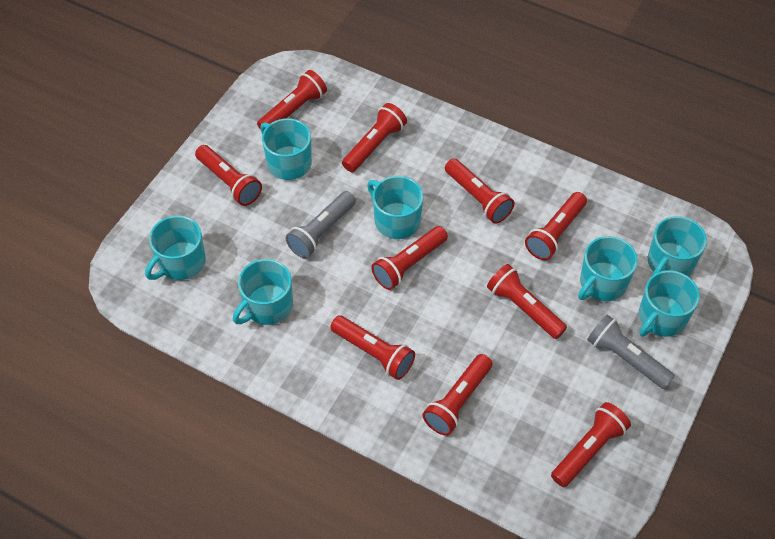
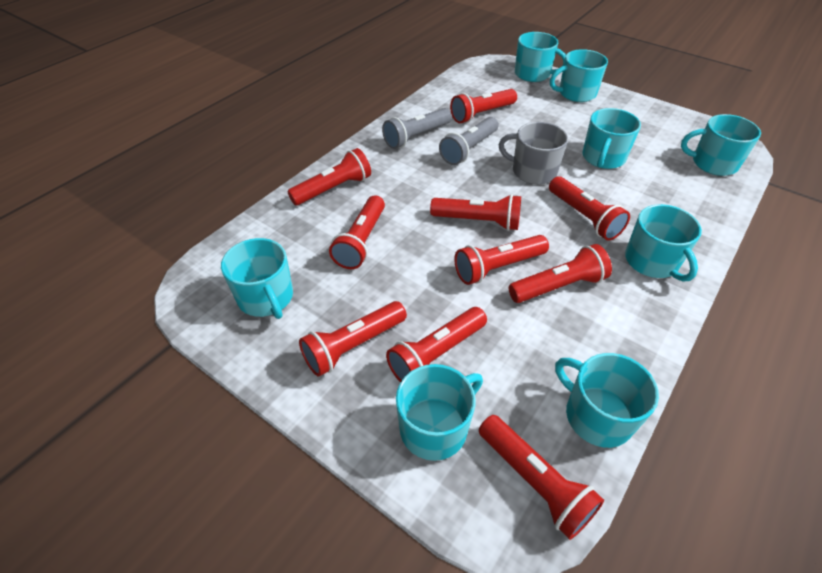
grey mug: none = 0 -> [499,122,568,184] = 1
turquoise mug: [145,215,206,280] [233,259,293,325] [260,118,312,180] [367,176,423,239] [578,236,638,301] [639,270,700,337] [648,216,707,277] = 7 -> [221,238,293,319] [396,364,483,461] [515,32,566,82] [550,49,608,102] [555,353,659,448] [582,108,641,169] [625,204,702,282] [681,114,761,176] = 8

